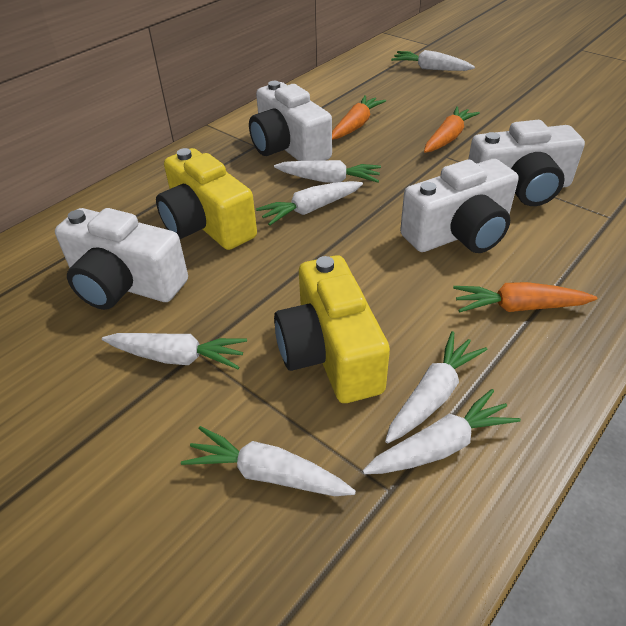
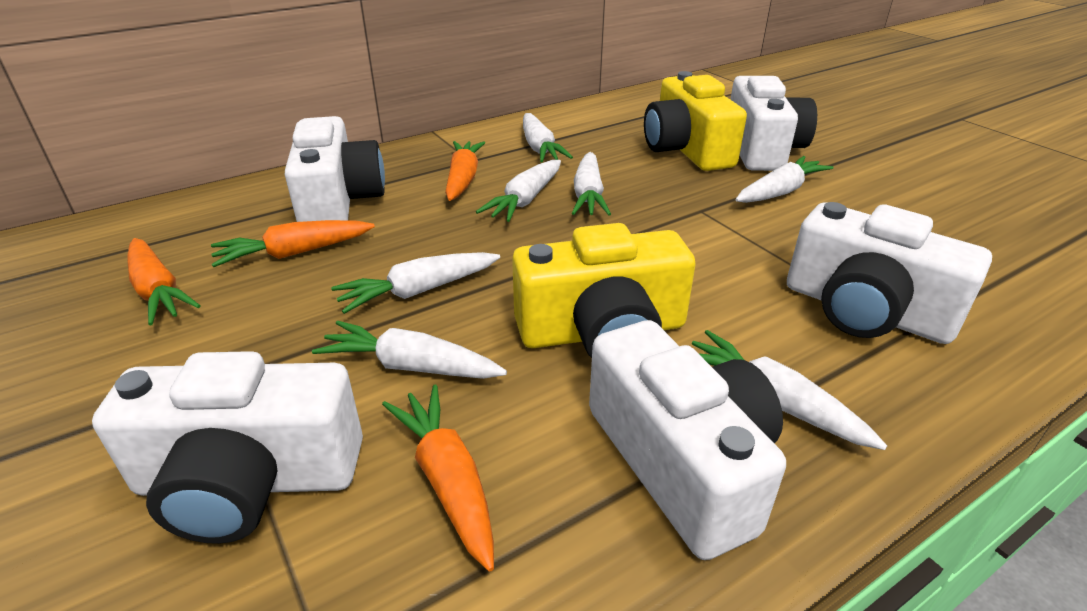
orange carrot: [332,95,386,140] [424,106,480,153] [453,282,597,312] = 3 -> [127,238,201,325] [211,220,375,267] [382,385,494,572] [445,141,485,201] = 4
white camera: [55,208,188,310] [249,81,332,161] [400,159,519,253] [468,120,585,206] = 4 -> [92,351,363,544] [285,116,385,222] [589,320,786,560] [730,76,817,171] [787,202,992,344] = 5

